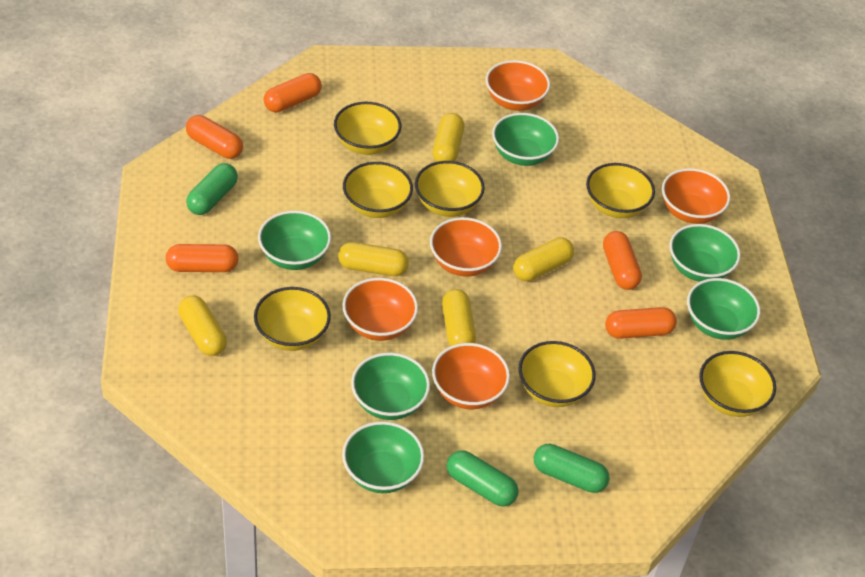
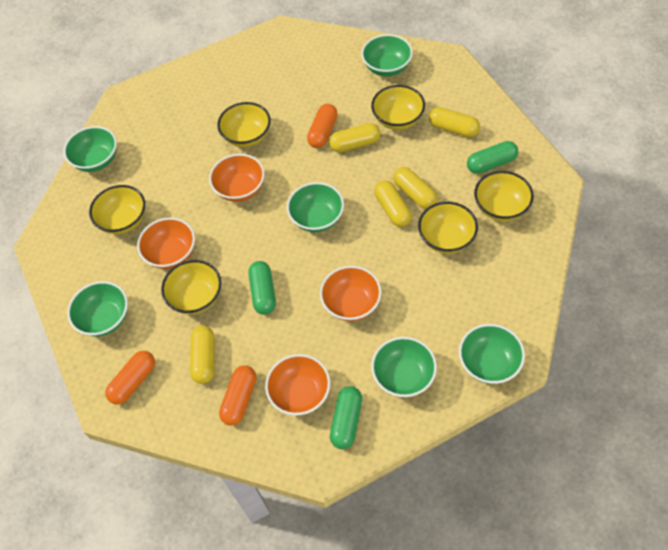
orange bowl: [342,278,418,341] [430,217,502,277] [432,343,510,409] [486,60,550,111] [662,168,730,224] = 5 -> [137,217,195,269] [209,154,265,202] [265,354,330,415] [320,266,382,321] = 4
orange capsule: [166,244,239,272] [186,115,243,159] [264,73,322,112] [603,231,642,290] [605,307,677,339] = 5 -> [105,351,155,405] [219,365,256,426] [307,104,338,148] = 3
yellow bowl: [254,287,331,351] [334,102,401,155] [343,162,413,218] [415,161,485,217] [518,341,596,407] [586,163,655,218] [699,351,776,417] = 7 -> [89,185,145,234] [161,260,221,314] [217,102,271,147] [371,85,425,130] [418,202,478,254] [474,171,534,221] = 6

